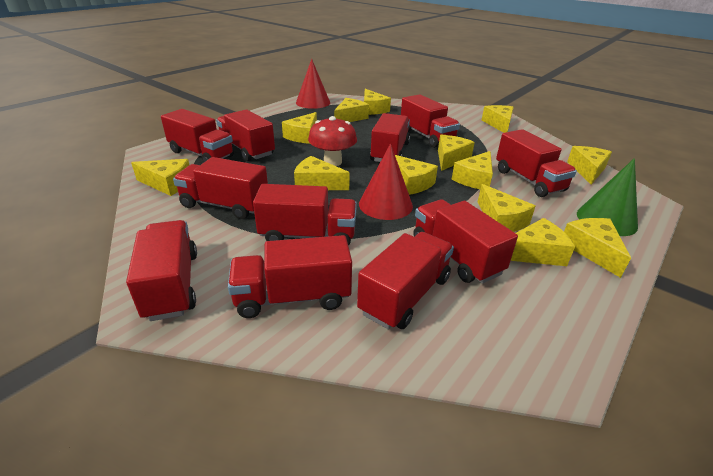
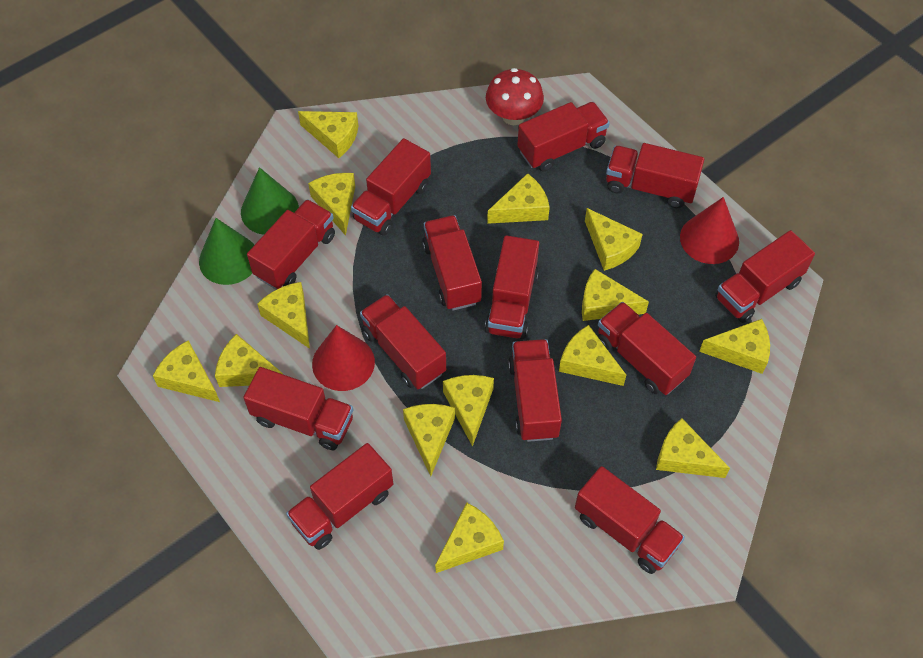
green cone: [577,158,638,236] = 1 -> [199,218,254,285] [241,167,299,235] = 2
red truck: [126,220,197,321] [161,109,234,162] [173,157,268,219] [216,110,275,161] [228,235,352,318] [253,184,357,246] [357,232,454,329] [370,113,410,162] [401,94,460,148] [413,199,518,284] [496,129,577,197] = 11 -> [243,367,353,450] [247,199,335,290] [286,443,393,550] [351,138,431,236] [360,294,446,389] [422,215,482,310] [485,235,539,339] [508,339,562,442] [517,102,610,171] [575,466,685,574] [597,302,696,395] [606,143,704,208] [715,230,815,323] = 13
yellow cheese: [131,159,189,196] [282,112,317,144] [294,156,350,190] [334,98,369,122] [364,89,391,115] [395,155,438,195] [438,134,475,171] [452,151,493,189] [478,184,535,232] [482,105,514,133] [511,218,575,266] [564,218,631,278] [567,146,612,185] = 13 -> [153,340,220,402] [215,334,283,387] [257,282,310,349] [298,111,358,158] [308,173,355,236] [403,404,455,476] [435,503,504,573] [443,375,494,447] [487,173,550,224] [559,325,626,386] [582,269,649,321] [585,208,643,271] [656,418,730,478] [699,319,770,374] = 14

